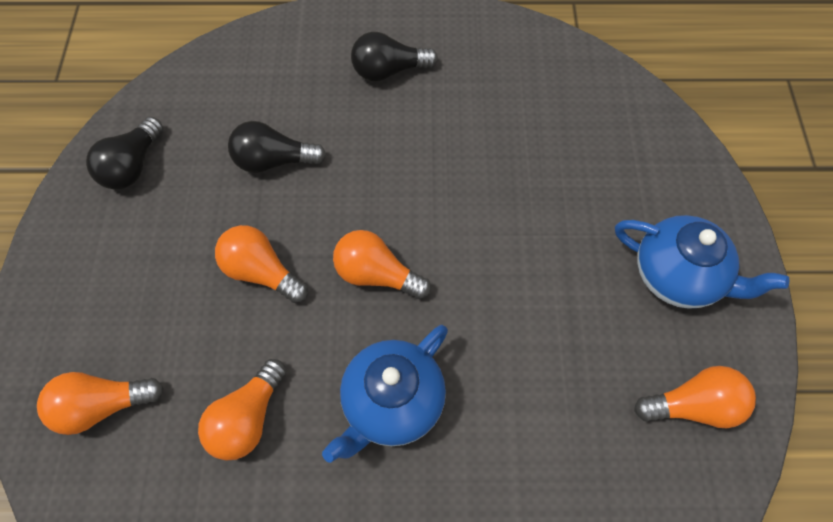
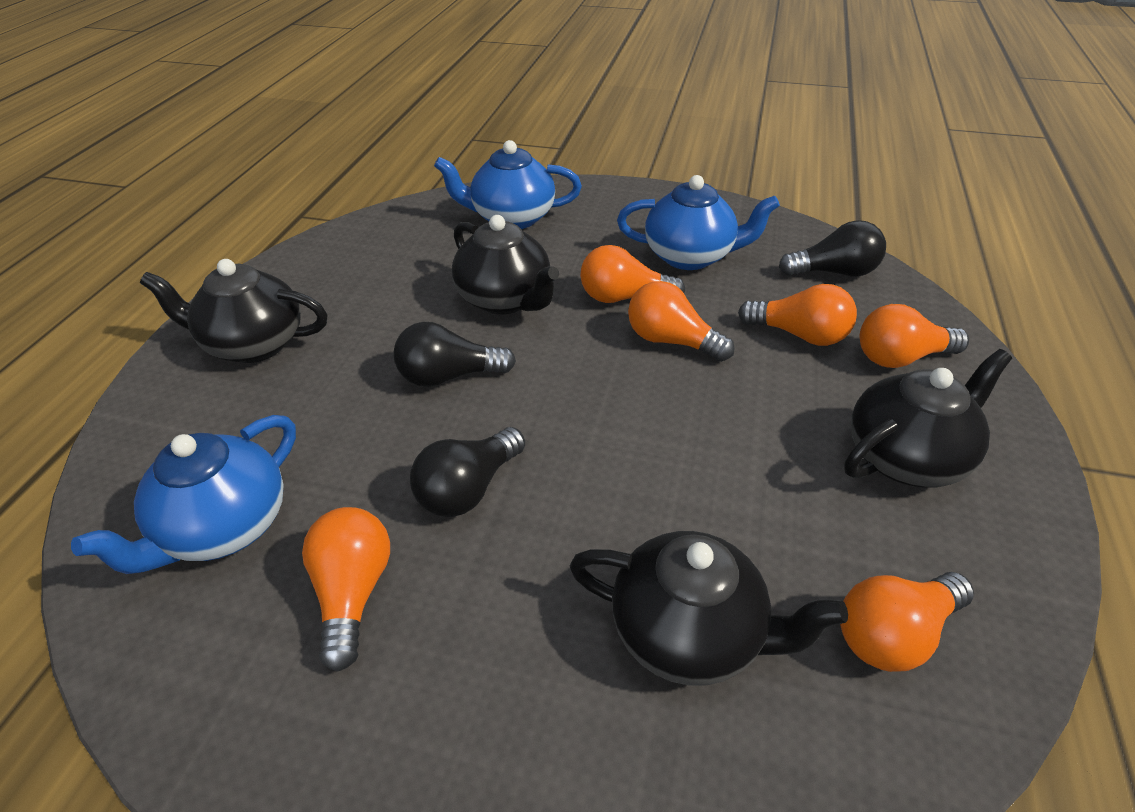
black teapot: none = 0 -> [140,259,328,363] [452,215,559,314] [570,531,848,685] [844,349,1012,488] = 4
blue teapot: [322,325,448,463] [615,215,789,309] = 2 -> [71,415,296,574] [434,140,582,229] [617,175,780,270] = 3
orange light bulb: [37,372,164,435] [198,359,286,461] [215,225,308,303] [333,230,431,299] [634,366,756,428] = 5 -> [302,507,390,672] [580,245,685,303] [628,281,735,362] [738,284,857,346] [840,572,974,672] [860,304,969,368] = 6

